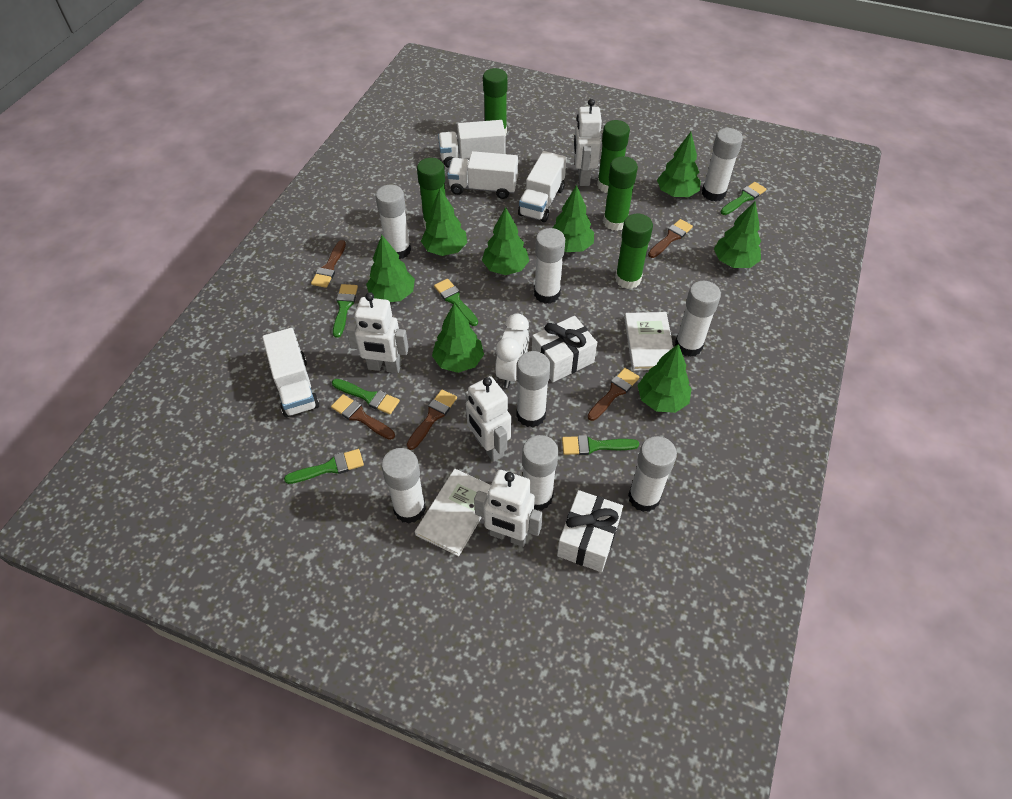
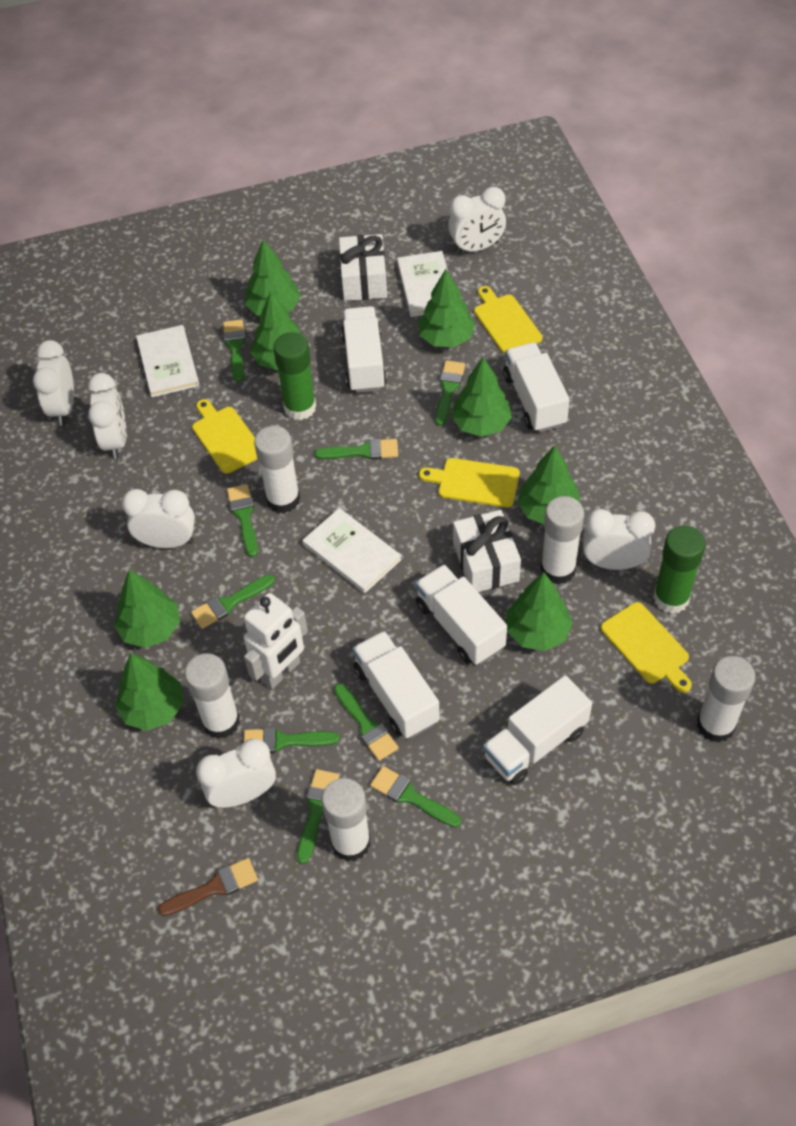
brown brush: [311,240,346,288] [331,394,395,440] [407,389,457,450] [587,368,640,421] [648,219,693,258] = 5 -> [158,858,258,916] = 1
green brush: [284,449,364,484] [332,379,400,414] [333,284,358,338] [434,279,478,326] [562,435,639,455] [721,182,766,215] = 6 -> [191,575,275,629] [223,319,246,382] [227,484,258,557] [244,727,339,753] [297,769,339,864] [314,439,398,460] [334,684,399,761] [370,766,461,828] [435,360,465,426] = 9
green glue stick: [417,158,446,228] [483,68,507,135] [597,120,630,193] [603,156,638,231] [615,213,653,289] = 5 -> [273,332,316,420] [653,526,706,614] = 2
white book: [415,469,491,556] [624,312,673,371] = 2 -> [136,325,199,397] [303,508,402,593] [397,251,448,317] = 3
white clock: [495,313,529,388] = 1 -> [33,340,74,426] [88,373,126,459] [122,489,195,548] [196,739,276,808] [448,187,506,254] [583,509,655,570] = 6
white glue stick: [376,185,411,259] [381,448,426,524] [516,351,550,428] [522,435,559,510] [534,228,565,304] [628,436,677,512] [675,281,721,357] [702,128,743,202] = 8 -> [185,653,240,739] [254,426,300,513] [321,778,371,862] [540,496,584,585] [697,656,756,743] = 5
white robot: [346,292,409,373] [465,376,511,462] [474,470,543,547] [574,99,602,186] = 4 -> [244,593,308,689] = 1
white truck: [262,328,319,417] [438,120,506,168] [447,151,518,199] [518,151,567,222] = 4 -> [341,306,387,393] [353,631,440,738] [415,564,507,665] [483,675,592,785] [503,343,570,432] = 5
yellow cutting board: none = 0 -> [192,399,257,474] [419,458,520,508] [474,286,543,354] [601,602,692,693] = 4

